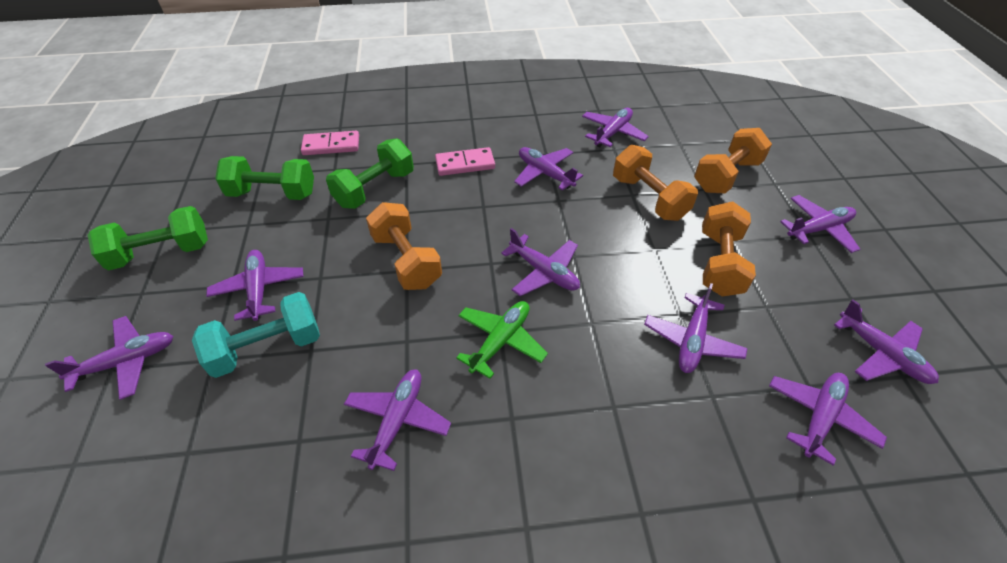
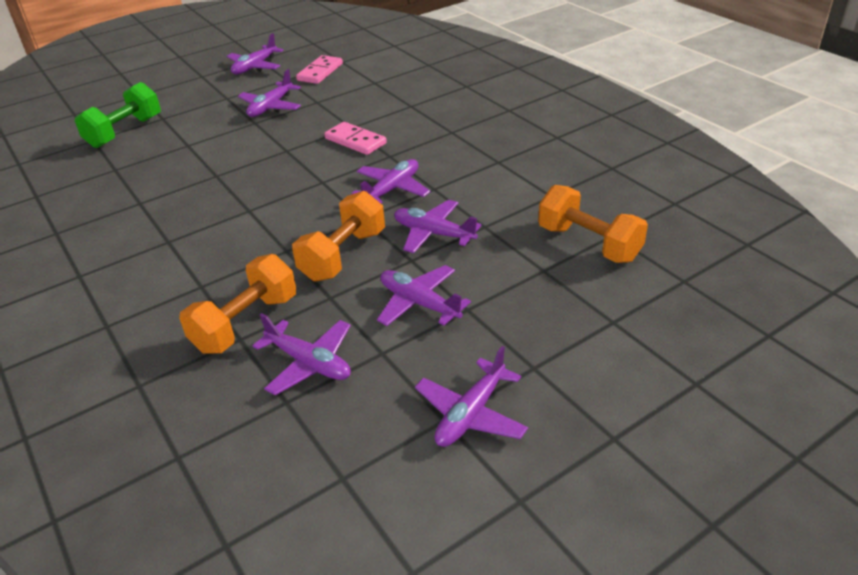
green dumbbell: [88,206,208,270] [215,156,314,200] [326,138,414,209] = 3 -> [75,82,161,148] = 1
green plane: [456,301,548,379] = 1 -> none = 0
orange dumbbell: [366,202,442,290] [613,145,698,221] [694,128,772,193] [702,202,756,297] = 4 -> [179,254,296,354] [292,191,385,282] [538,185,648,263] = 3
purple plane: [45,316,173,400] [206,250,304,321] [344,370,451,471] [501,228,580,296] [514,147,583,190] [582,108,649,147] [644,283,748,373] [769,373,887,465] [780,195,860,253] [834,300,939,384] = 10 -> [227,33,284,74] [238,69,301,117] [253,313,351,395] [352,159,431,203] [377,265,471,326] [394,200,482,253] [415,346,528,447] = 7
turquoise dumbbell: [192,292,320,378] = 1 -> none = 0

